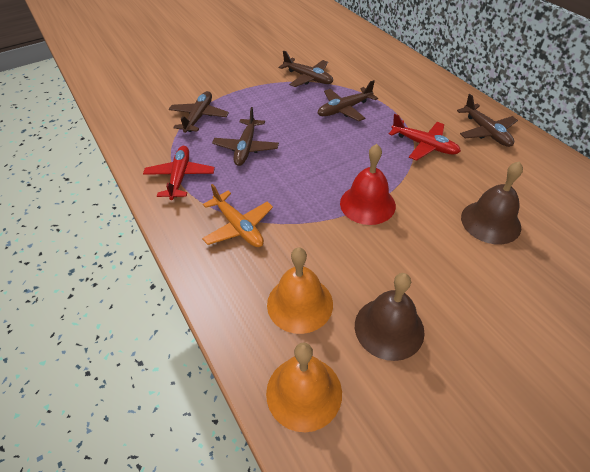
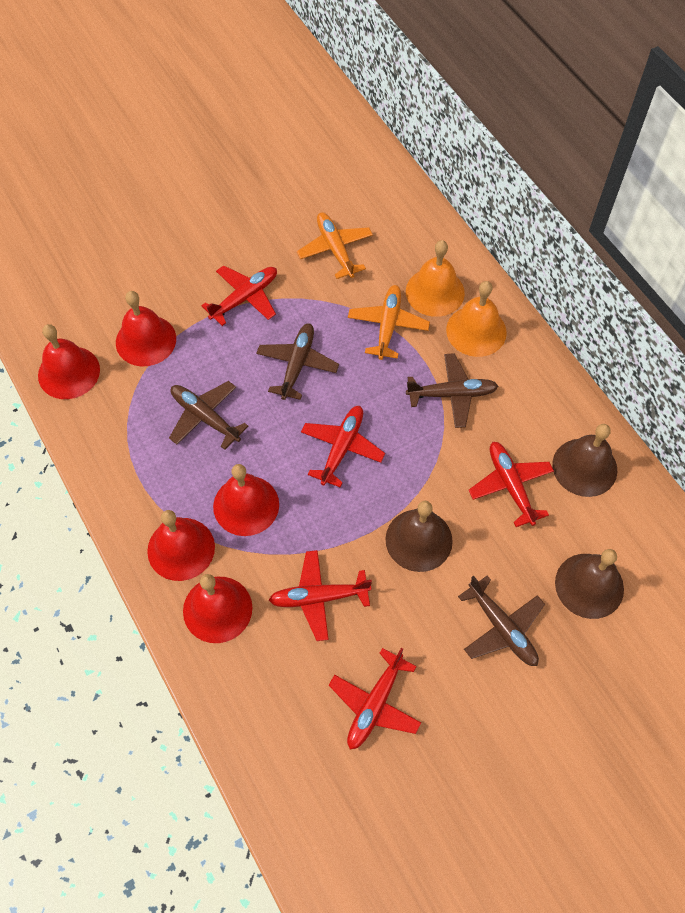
brown bell: [355,273,425,361] [461,161,523,244] = 2 -> [385,501,453,572] [552,424,617,497] [555,549,624,619] = 3
brown plane: [169,91,229,133] [212,107,279,166] [279,51,333,87] [317,80,378,121] [457,94,518,147] = 5 -> [169,381,249,450] [256,323,339,400] [406,353,498,428] [458,576,545,666] = 4
orange plane: [202,184,273,247] = 1 -> [297,212,373,279] [348,285,430,360] = 2
red bell: [340,144,396,225] = 1 -> [38,324,100,399] [116,291,176,366] [147,510,215,581] [183,574,252,643] [213,464,279,536] = 5
red plane: [143,146,215,200] [389,114,461,161] = 2 -> [201,265,277,326] [269,550,372,641] [301,406,385,487] [329,648,421,749] [469,442,554,527] = 5

